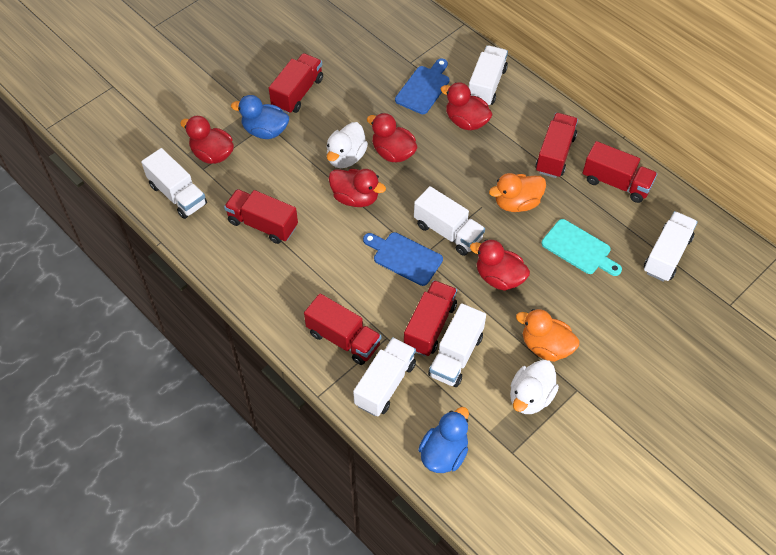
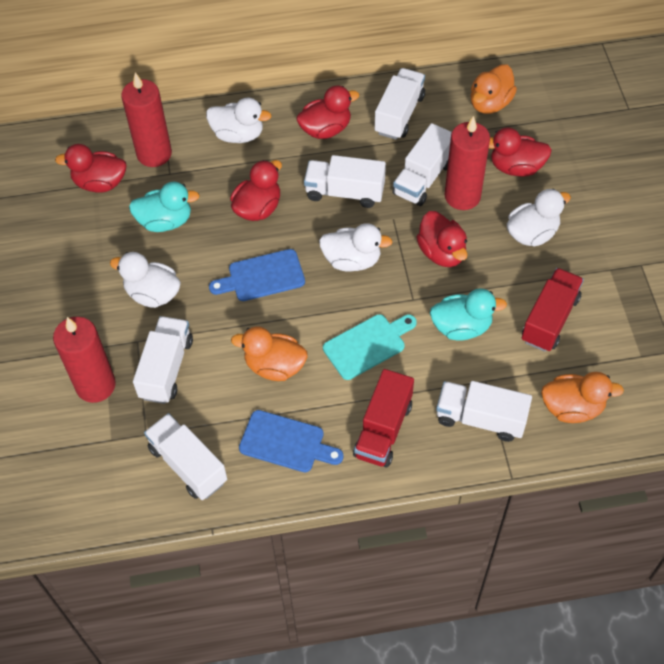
blue duck: [231,95,289,139] [418,407,469,473] = 2 -> none = 0
orange duck: [489,173,546,212] [516,309,580,362] = 2 -> [231,326,308,381] [471,64,517,114] [541,372,624,423] = 3
red candle: none = 0 -> [53,317,116,403] [121,72,172,167] [444,116,490,210] = 3
red truck: [224,189,298,244] [269,53,323,114] [304,293,381,365] [404,280,457,356] [536,113,578,178] [583,141,657,203] = 6 -> [353,369,414,467] [522,268,584,352] = 2
turquoise duck: none = 0 -> [129,182,200,232] [430,288,507,341] = 2
white duck: [327,122,368,168] [510,360,559,414] = 2 -> [110,252,181,308] [206,98,271,143] [319,223,392,272] [507,189,571,247] = 4

